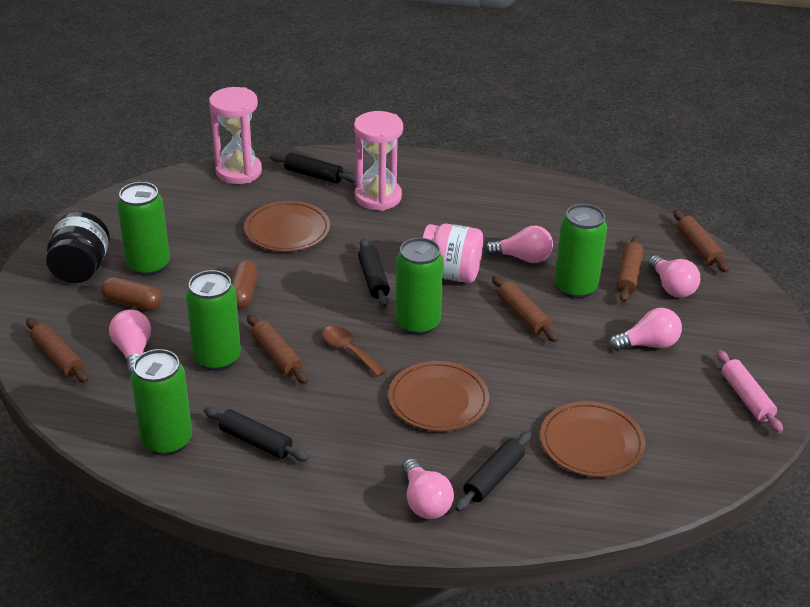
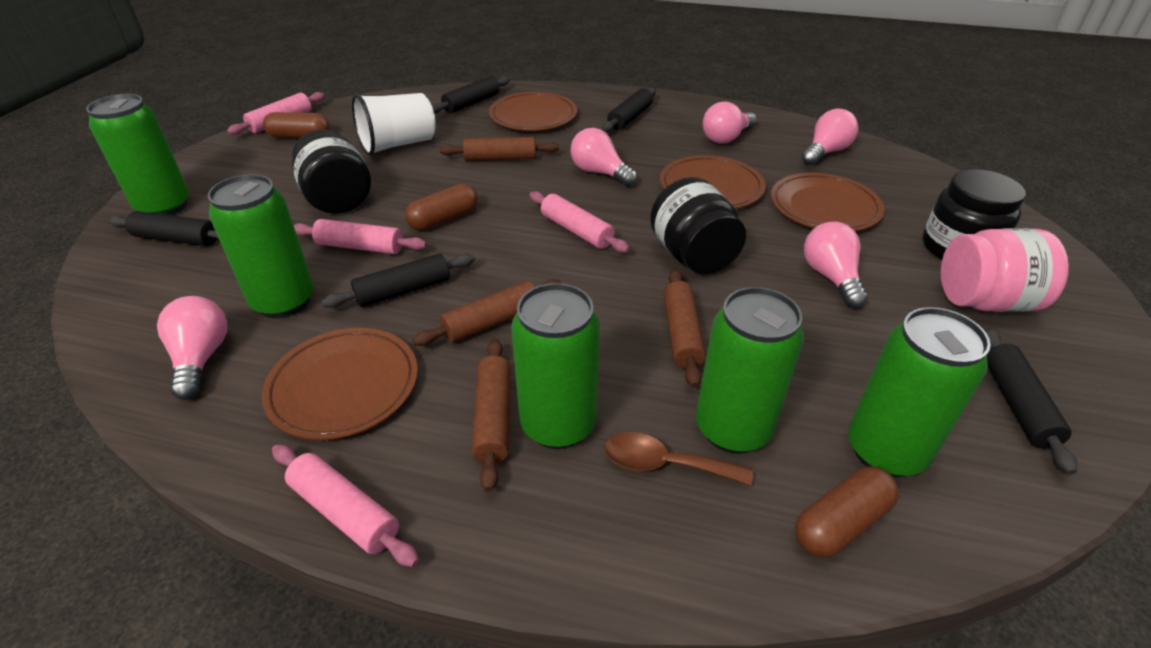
black jar: [46,211,110,283] = 1 -> [292,130,371,214] [650,177,746,274] [923,169,1026,260] = 3
black rolling pin: [204,407,309,461] [270,153,356,184] [358,238,390,307] [455,431,532,511] = 4 -> [108,211,219,246] [322,254,475,308] [432,76,510,114] [603,87,656,132] [984,328,1077,475] = 5
brown capsule: [101,277,162,311] [231,260,258,309] = 2 -> [263,112,330,138] [405,184,478,230] [795,467,899,557] = 3
brown plate: [244,201,330,252] [389,361,489,431] [540,401,645,477] = 3 -> [262,328,418,440] [489,92,577,131] [660,155,766,209] [771,173,884,231] = 4
brown rolling pin: [26,318,88,383] [247,314,308,384] [492,275,558,342] [616,236,644,302] [674,210,729,273] = 5 -> [412,279,561,346] [440,137,559,161] [472,339,511,492] [664,269,706,388] = 4
pink hourglass: [209,87,262,184] [354,111,403,211] = 2 -> none = 0
pink rolling pin: [717,350,783,433] = 1 -> [227,92,325,135] [272,445,419,567] [294,219,427,254] [529,191,630,253] = 4
white cup: none = 0 -> [352,93,436,156] = 1

